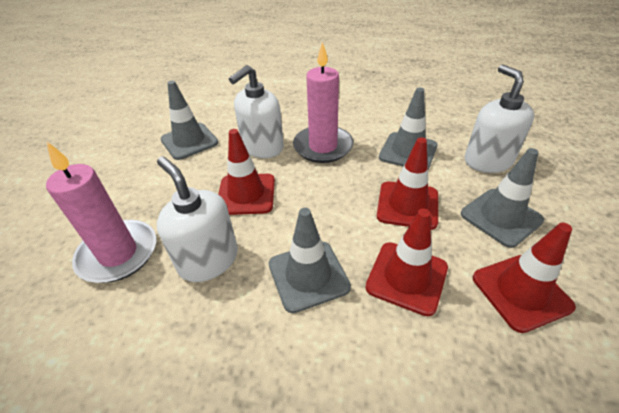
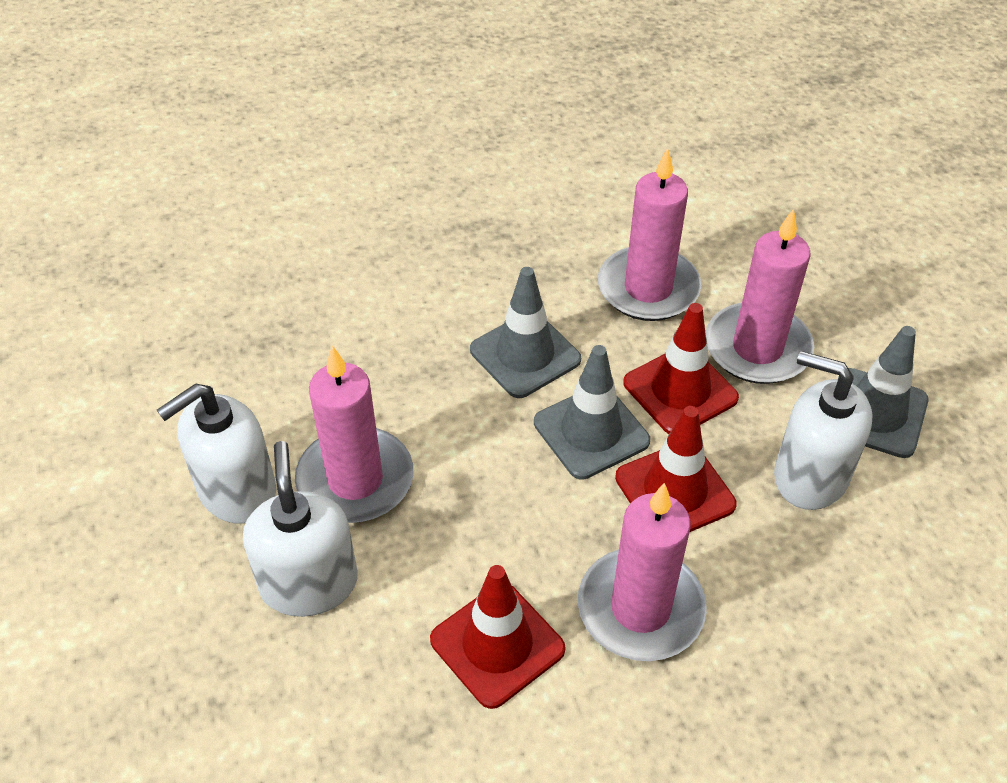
grey traffic cone: [160,81,219,160] [269,208,351,313] [379,88,438,169] [461,148,544,248] = 4 -> [470,267,581,398] [534,345,650,480] [838,326,928,458] = 3
pink candle: [46,142,156,283] [293,42,354,163] = 2 -> [295,346,413,523] [578,483,707,661] [598,148,701,321] [705,209,814,384] = 4
red traffic cone: [218,129,275,215] [365,209,448,316] [377,137,438,230] [473,223,576,333] = 4 -> [430,565,565,709] [615,406,737,532] [623,303,739,434] = 3

